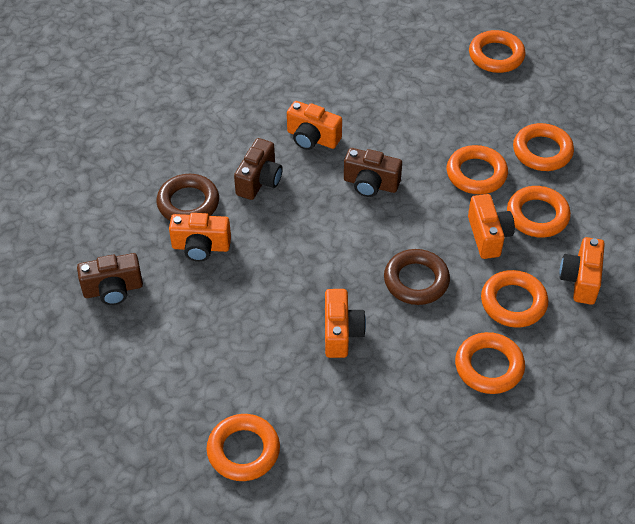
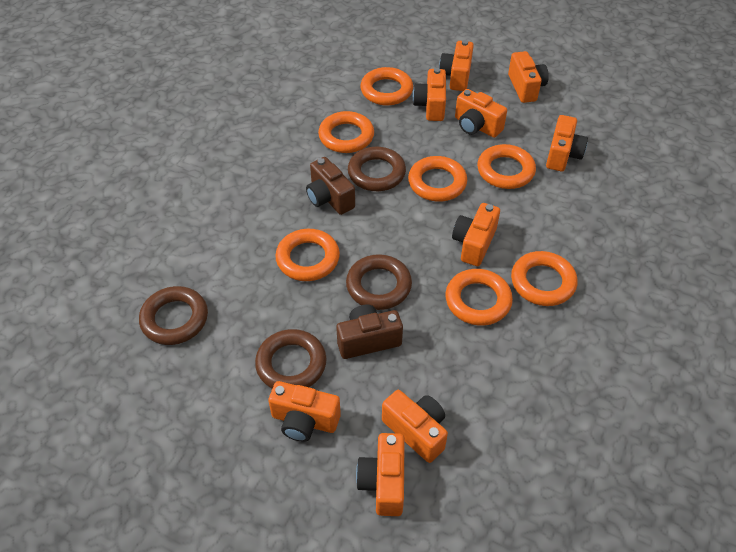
brown camera: [77,253,143,305] [234,138,283,200] [344,148,402,197] = 3 -> [306,157,355,215] [336,304,403,359] = 2
brown ring: [157,174,219,221] [384,249,450,305] = 2 -> [139,286,208,345] [255,329,327,389] [346,254,412,310] [348,147,406,191] = 4
orange camera: [169,213,231,262] [287,101,342,150] [325,289,366,358] [468,194,515,259] [559,237,605,305] = 5 -> [268,381,341,442] [356,433,405,516] [382,390,448,463] [413,68,446,121] [439,40,474,91] [452,203,500,266] [455,89,507,138] [508,51,549,103] [546,115,588,171] = 9

